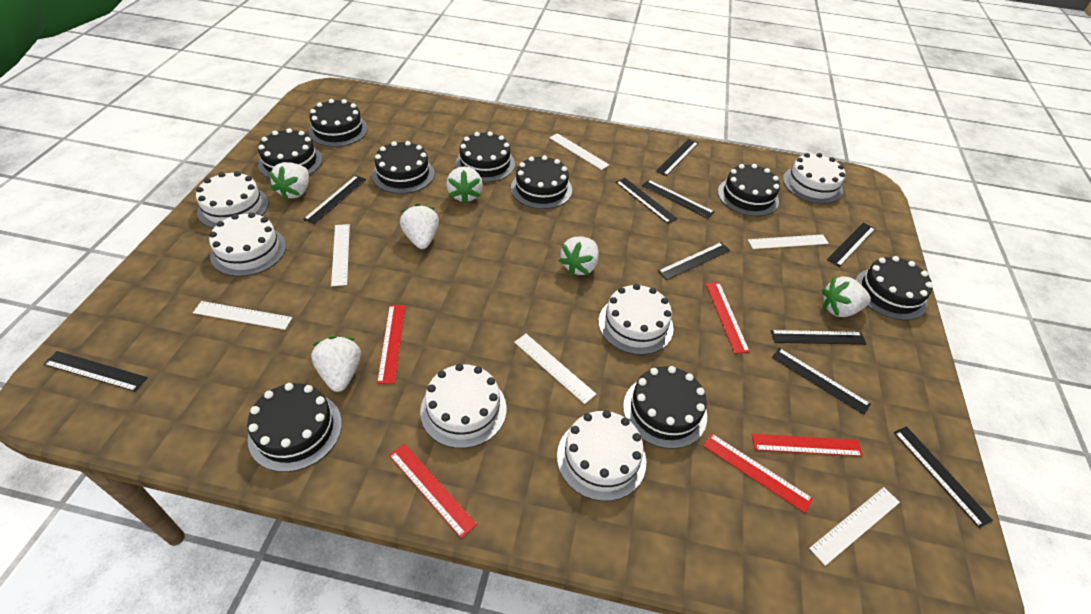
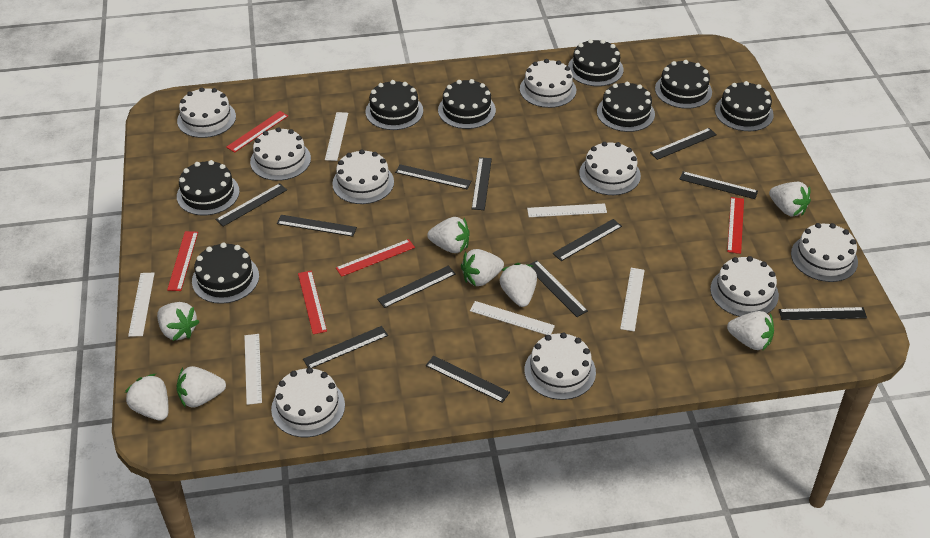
black cake: [247,383,342,472] [258,128,322,178] [308,99,368,147] [372,141,435,194] [455,131,515,182] [511,155,572,209] [623,366,707,449] [718,164,780,216] [855,256,933,320] = 9 -> [177,160,240,215] [192,243,259,304] [366,80,423,130] [438,79,496,129] [568,39,623,86] [597,82,655,132] [655,60,712,109] [715,81,774,131] = 8
black ruler: [43,351,148,392] [303,175,366,224] [616,178,677,224] [642,180,714,219] [656,139,698,176] [658,242,730,280] [771,330,866,345] [772,348,871,415] [827,222,875,267] [893,426,993,528] = 10 -> [216,183,287,227] [277,215,357,237] [303,326,388,368] [377,266,456,308] [395,164,471,189] [426,356,510,403] [472,157,492,210] [529,260,588,317] [552,219,622,261] [650,128,717,160] [679,171,758,199] [779,307,867,320] = 12
white cake: [196,171,269,228] [209,212,286,276] [420,364,507,448] [557,410,646,501] [598,284,674,355] [783,153,845,204] = 6 -> [177,87,236,138] [250,127,311,181] [271,367,345,437] [332,149,394,204] [520,59,576,108] [524,332,596,400] [579,142,641,195] [710,256,779,317] [791,223,858,282] = 9
white strawberry: [269,162,309,200] [311,336,361,392] [400,204,439,249] [446,166,483,204] [559,236,599,276] [822,276,871,317] = 6 -> [125,373,169,421] [157,302,200,341] [177,366,226,408] [427,217,470,253] [461,249,504,286] [499,263,537,307] [727,311,774,350] [769,182,811,216] = 8

